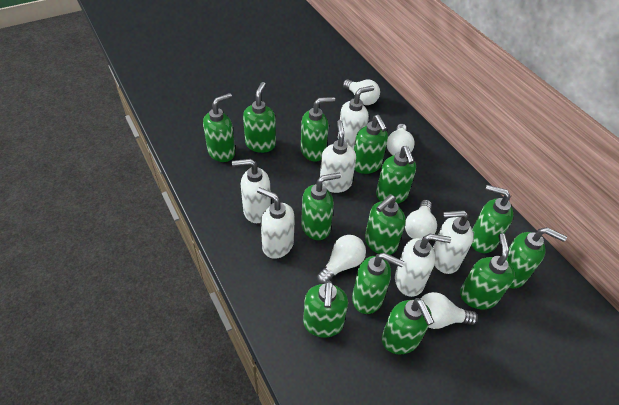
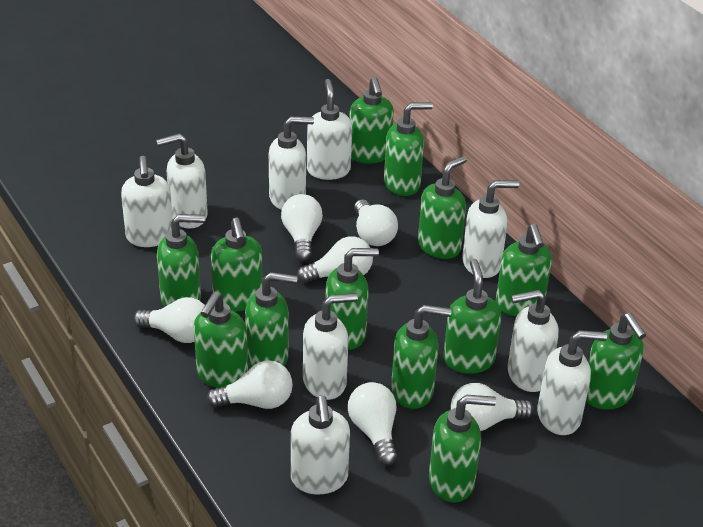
white light bulb: [317,235,366,284] [343,79,380,105] [387,124,415,155] [405,200,437,239] [420,292,478,329] = 5 -> [133,297,205,343] [206,360,293,409] [281,194,323,261] [297,236,373,283] [348,382,397,466] [354,200,398,246] [451,383,534,431] = 7
white soap dispenser: [232,159,271,223] [257,187,295,259] [320,120,356,193] [338,85,374,150] [395,234,451,297] [433,210,473,274] = 6 -> [121,156,173,247] [156,133,208,229] [269,116,314,210] [291,395,350,494] [303,293,358,400] [307,79,352,180] [462,180,519,278] [508,290,559,392] [537,330,607,435] = 9

